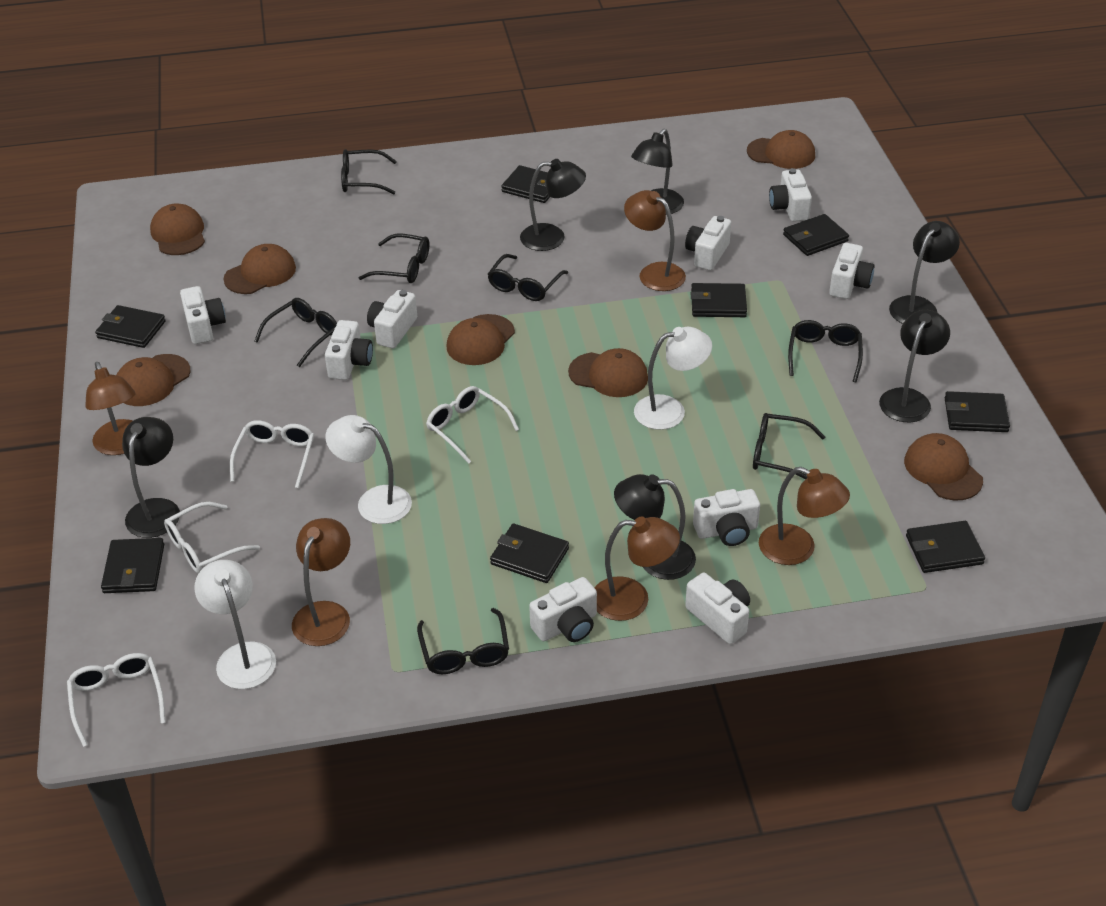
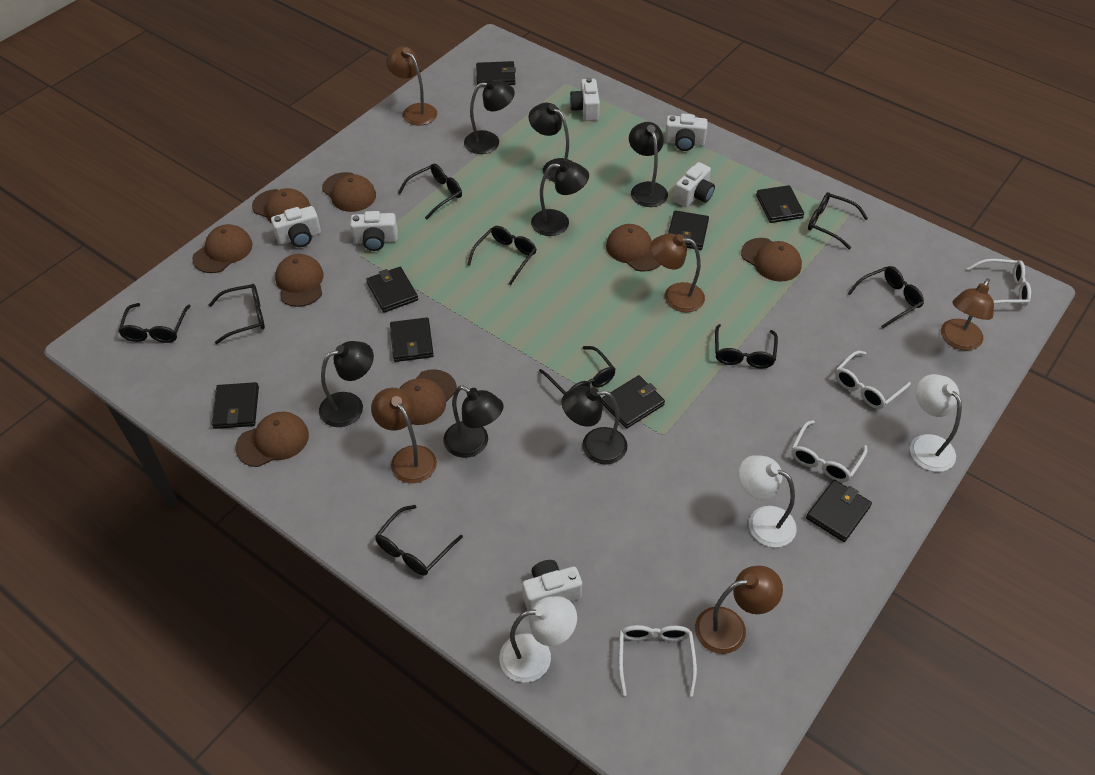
black glasses: [254,298,337,367] [341,149,397,194] [359,234,429,283] [417,608,509,674] [488,254,568,301] [753,413,825,480] [788,320,863,382] = 7 -> [118,303,190,343] [209,284,265,344] [375,505,463,576] [398,164,462,220] [467,226,536,285] [539,346,616,394] [715,324,778,368] [808,192,868,250] [848,266,924,328] = 9
black lamp: [122,417,180,538] [520,159,586,251] [614,474,696,580] [631,129,684,215] [879,310,950,423] [889,221,960,324] = 6 -> [319,341,374,427] [443,385,504,458] [464,79,515,154] [529,103,573,182] [531,161,589,236] [562,386,627,464] [629,122,668,207] = 7
brown cap: [117,354,190,406] [150,204,205,255] [223,244,296,294] [446,314,515,365] [568,348,648,397] [747,130,815,169] [904,433,983,501] = 7 -> [192,224,253,273] [235,411,309,467] [252,188,311,223] [275,254,324,307] [322,172,376,212] [399,369,457,425] [606,224,661,272] [741,238,802,282] = 8
white camera: [180,286,226,344] [325,320,373,380] [367,290,417,348] [529,577,597,642] [685,216,731,270] [685,573,750,644] [693,489,760,546] [769,168,812,222] [829,243,875,299] = 9 -> [271,206,321,247] [350,211,398,251] [522,560,582,610] [570,78,600,121] [664,114,708,151] [674,162,715,207] = 6

